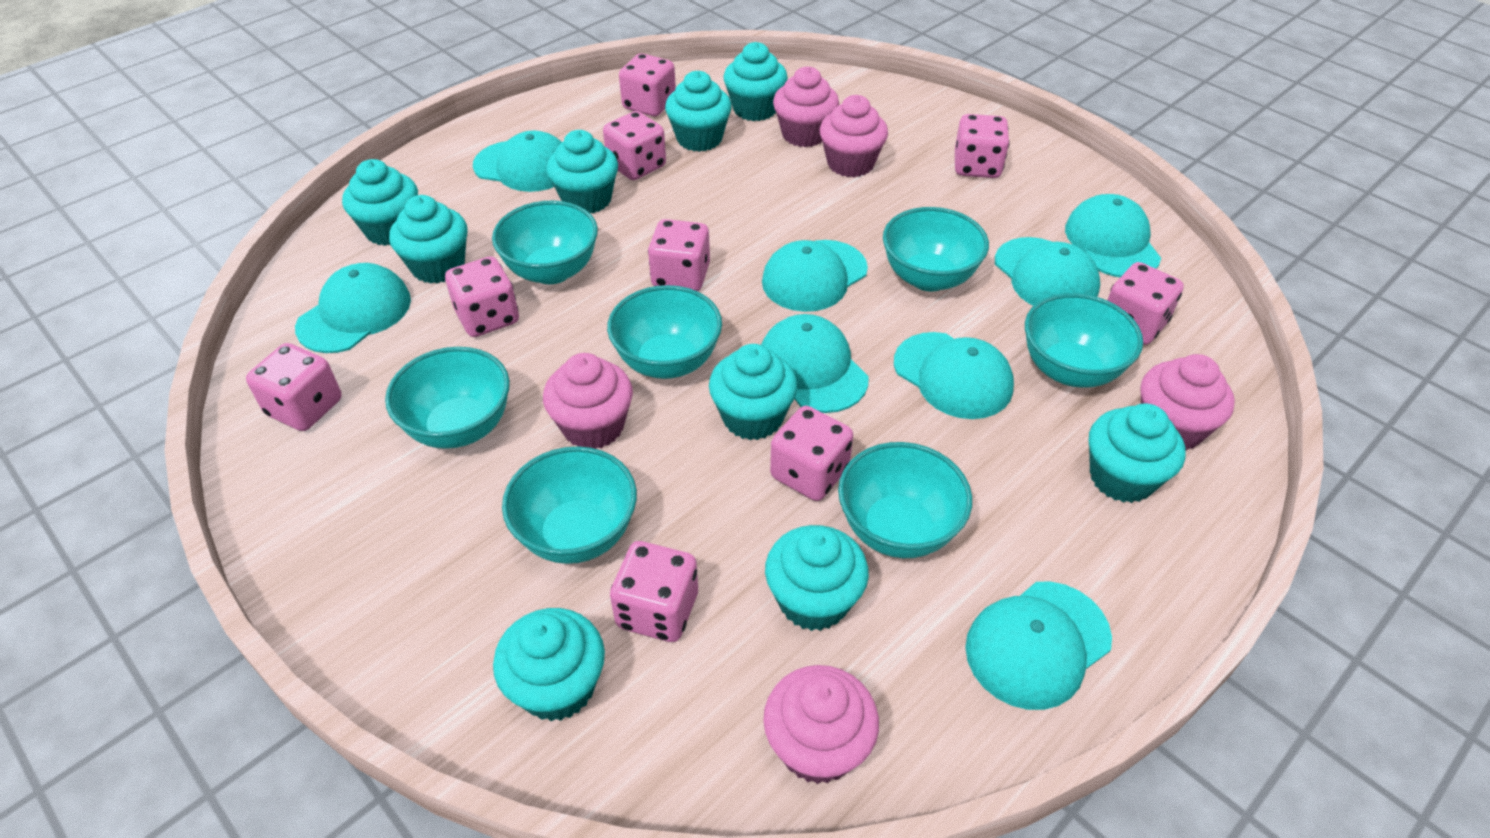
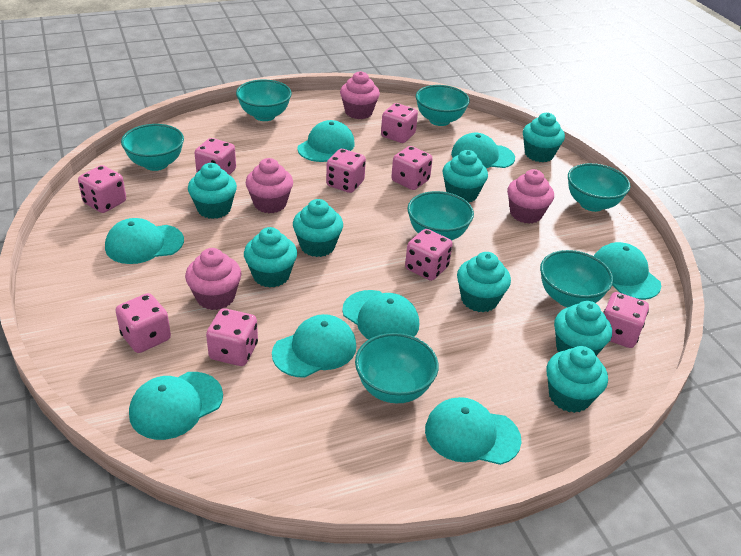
pink cupcake: [543,353,633,449] [763,665,879,784] [773,67,839,147] [820,95,888,177] [1140,354,1235,451] = 5 -> [185,248,241,310] [246,158,293,213] [340,71,380,119] [507,169,554,224] = 4
turquoise cupcake: [342,159,418,246] [389,195,467,284] [493,608,605,721] [547,130,618,214] [665,71,732,152] [709,344,798,440] [723,42,788,121] [765,525,869,631] [1089,403,1186,503] = 9 -> [188,163,237,219] [244,227,297,288] [293,199,343,257] [442,150,488,203] [457,252,511,312] [523,113,565,162] [546,346,608,413] [554,301,612,356] = 8

